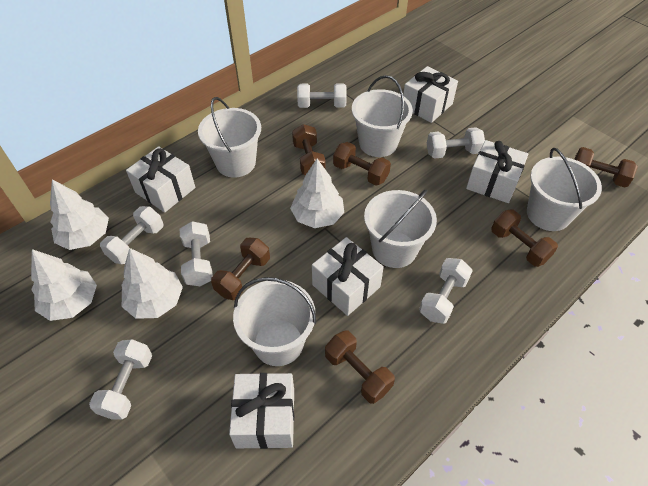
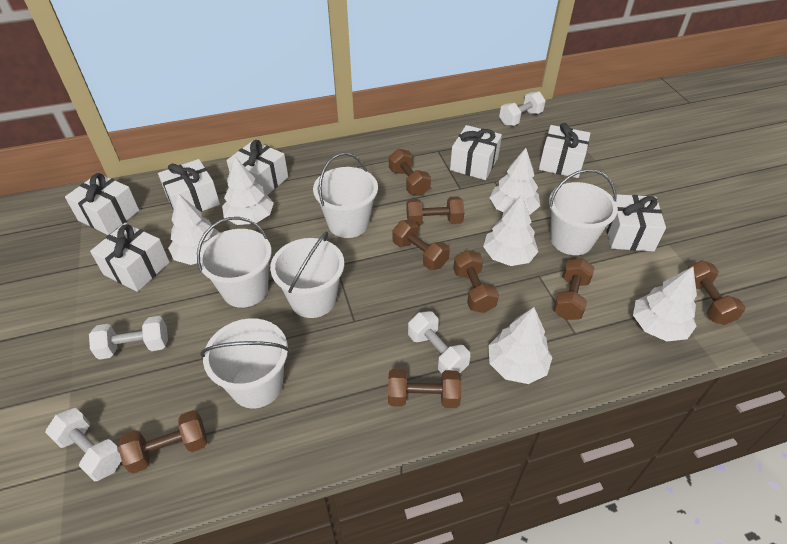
brown dumbbell: [211,238,270,300] [292,124,326,175] [325,330,395,404] [333,142,391,186] [491,210,558,267] [574,147,638,188] = 6 -> [118,410,207,474] [388,369,461,408] [389,149,431,196] [393,220,450,270] [406,196,464,226] [453,250,499,313] [553,258,595,320] [687,260,746,325] = 8
white dumbbell: [89,339,152,419] [100,206,163,264] [180,221,213,286] [297,83,347,108] [419,258,473,324] [427,127,485,159] = 6 -> [45,408,122,481] [89,316,168,360] [408,311,470,374] [499,91,546,126] = 4
white gift: [126,146,195,213] [229,373,294,449] [312,237,384,316] [403,66,458,123] [466,140,528,203] = 5 -> [65,173,139,235] [90,223,169,292] [158,159,220,212] [226,140,288,195] [450,125,502,180] [539,123,591,178] [606,194,666,251] = 7
white tree: [31,249,97,321] [50,179,109,250] [121,248,183,319] [290,159,344,228] = 4 -> [168,193,220,265] [222,157,274,225] [483,194,538,266] [488,307,552,384] [490,148,540,215] [633,267,697,342] = 6

